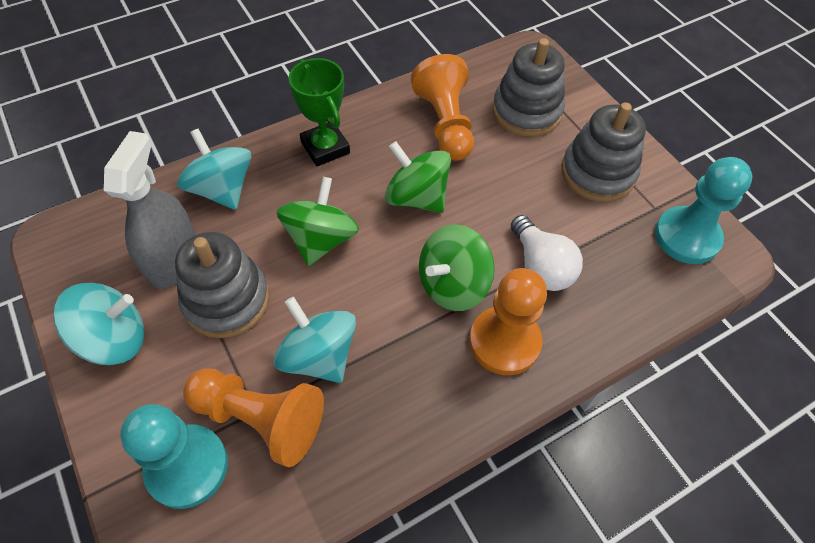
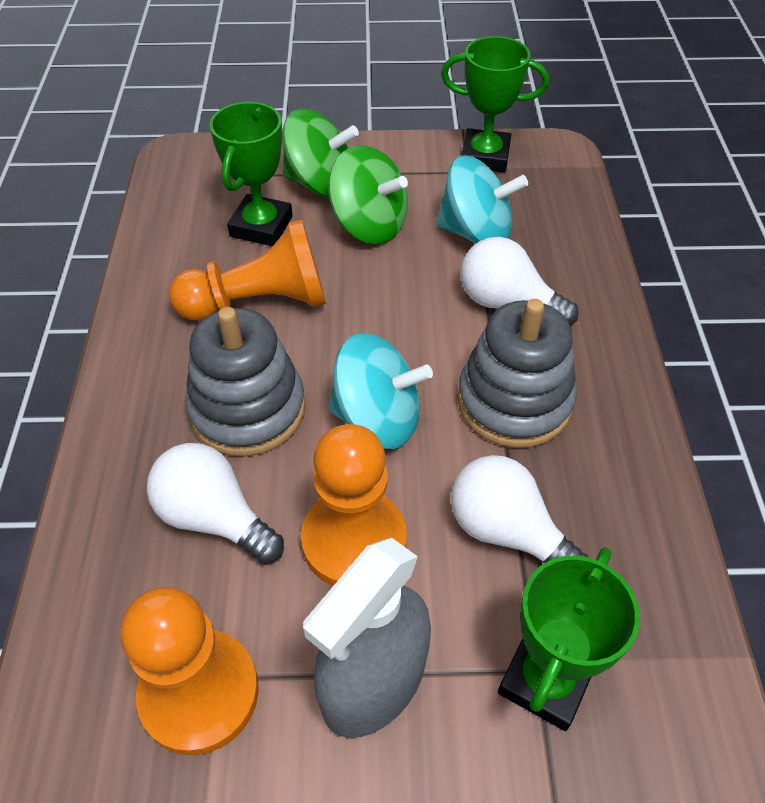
green spinning top: [277,177,359,266] [385,141,451,213] [419,224,495,311] = 3 -> [282,108,359,197] [328,145,408,244] = 2
green trophy: [289,58,350,166] = 1 -> [210,102,293,246] [441,36,549,172] [498,547,640,731] = 3
grey stacking toy: [175,232,269,338] [493,38,565,137] [561,102,646,202] = 3 -> [185,307,306,457] [457,299,577,448] = 2
turquoise pawn: [120,404,228,509] [655,157,752,264] = 2 -> none = 0
turquoise spinning top: [53,283,144,365] [177,129,251,210] [274,297,356,383] = 3 -> [328,333,433,449] [436,156,528,244] = 2
white light bulb: [511,215,583,291] = 1 -> [147,443,284,564] [451,455,588,563] [461,237,579,325] = 3

